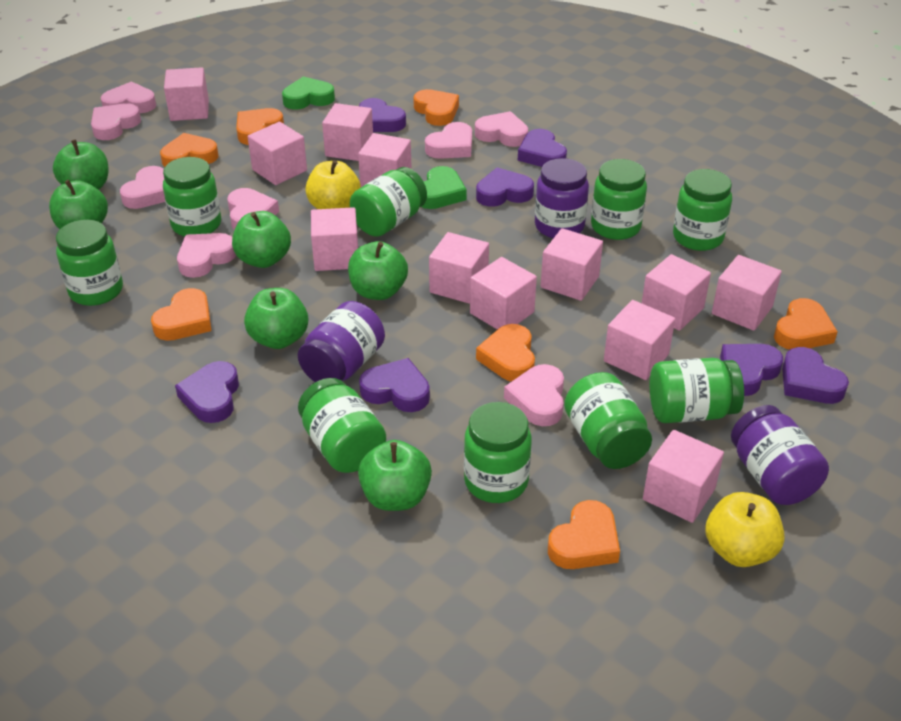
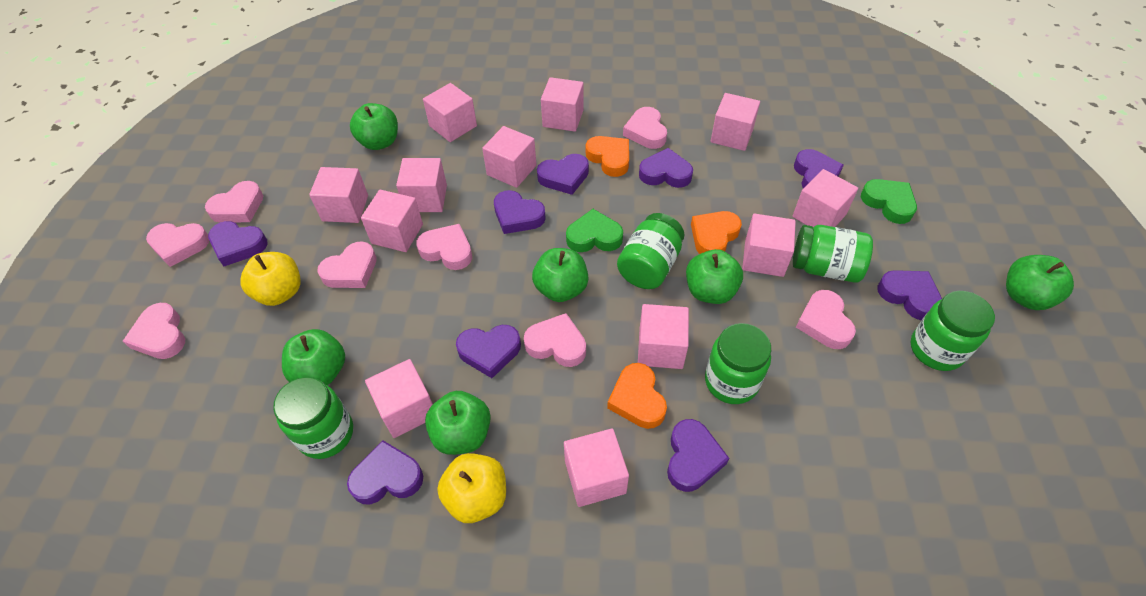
green jar: [56,220,123,306] [163,157,221,237] [298,378,386,473] [350,167,427,237] [464,402,532,503] [564,372,652,469] [591,159,647,240] [650,358,744,423] [673,169,732,251] = 9 -> [273,377,353,459] [617,213,684,289] [705,323,771,404] [793,225,873,283] [911,291,995,371] = 5
orange heart: [151,288,211,341] [160,133,218,167] [236,108,284,145] [413,89,459,126] [476,324,535,382] [548,500,620,569] [774,298,838,350] = 7 -> [586,136,629,177] [607,363,667,429] [691,211,742,254] = 3
purple heart: [175,361,239,423] [359,98,406,132] [359,358,430,412] [476,168,534,207] [518,129,567,167] [720,344,783,396] [782,347,849,404] = 7 -> [208,221,268,266] [347,440,423,504] [456,325,521,378] [494,190,546,234] [537,154,589,195] [639,148,693,188] [667,419,729,492] [794,149,844,188] [877,270,942,320] = 9
purple jar: [298,301,385,382] [535,158,589,238] [731,405,829,505] = 3 -> none = 0

